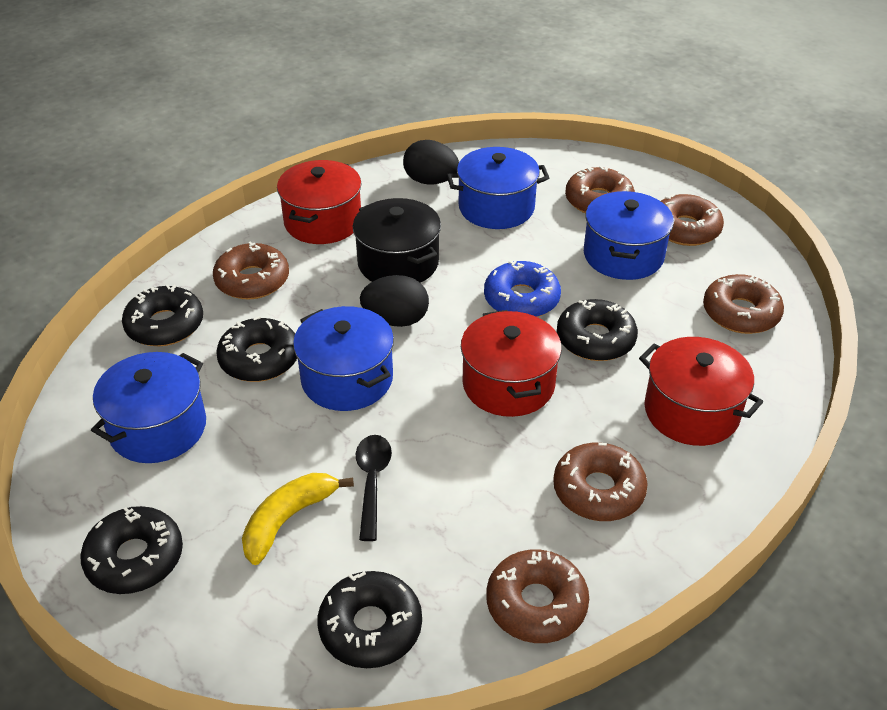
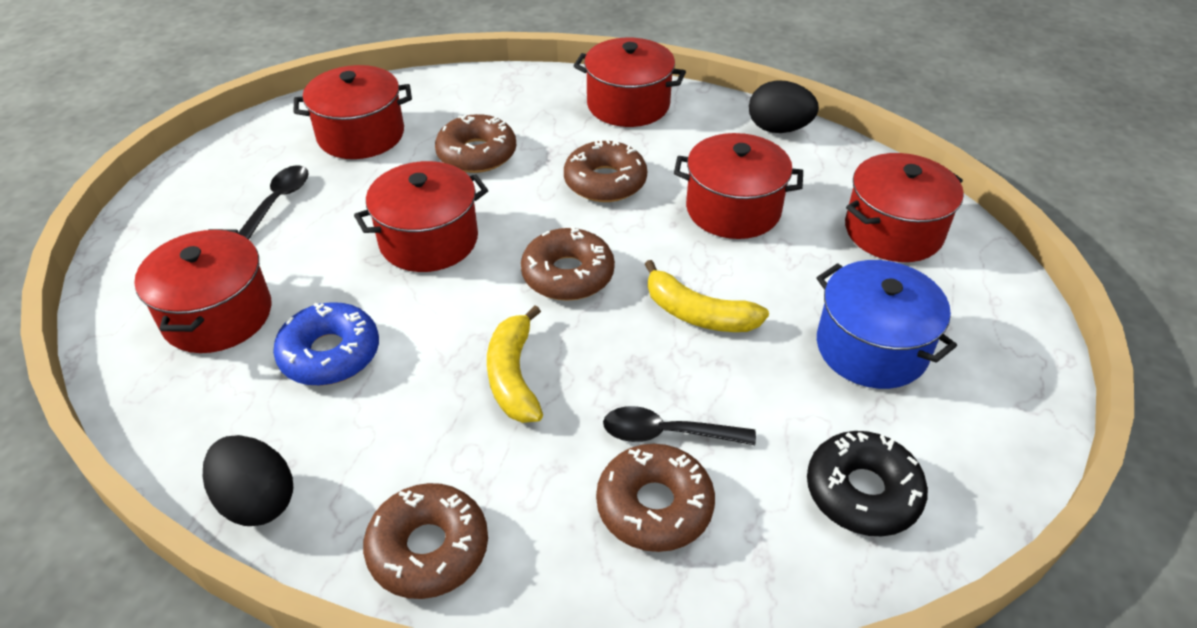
black donut: [80,506,183,594] [122,285,203,346] [216,316,297,382] [318,571,422,668] [557,299,638,361] = 5 -> [807,431,928,536] = 1
black pot: [353,198,441,283] = 1 -> none = 0
black spoon: [356,435,392,541] = 1 -> [238,165,309,240] [603,406,756,445] = 2
blue pot: [91,352,206,463] [293,306,394,411] [447,147,549,229] [584,191,674,280] = 4 -> [816,260,957,389] = 1
brown donut: [213,242,289,300] [486,550,589,643] [553,443,648,521] [565,166,635,214] [661,194,724,246] [703,274,784,334] = 6 -> [363,483,488,599] [435,114,516,173] [521,226,615,301] [564,139,647,202] [596,444,715,552] = 5
red pot: [277,160,361,244] [461,310,562,417] [639,337,763,446] = 3 -> [134,229,272,353] [294,65,412,159] [354,161,488,272] [574,38,686,127] [674,133,803,239] [845,153,964,262] = 6
yellow banana: [242,473,354,565] = 1 -> [487,305,543,423] [645,260,769,332] = 2

